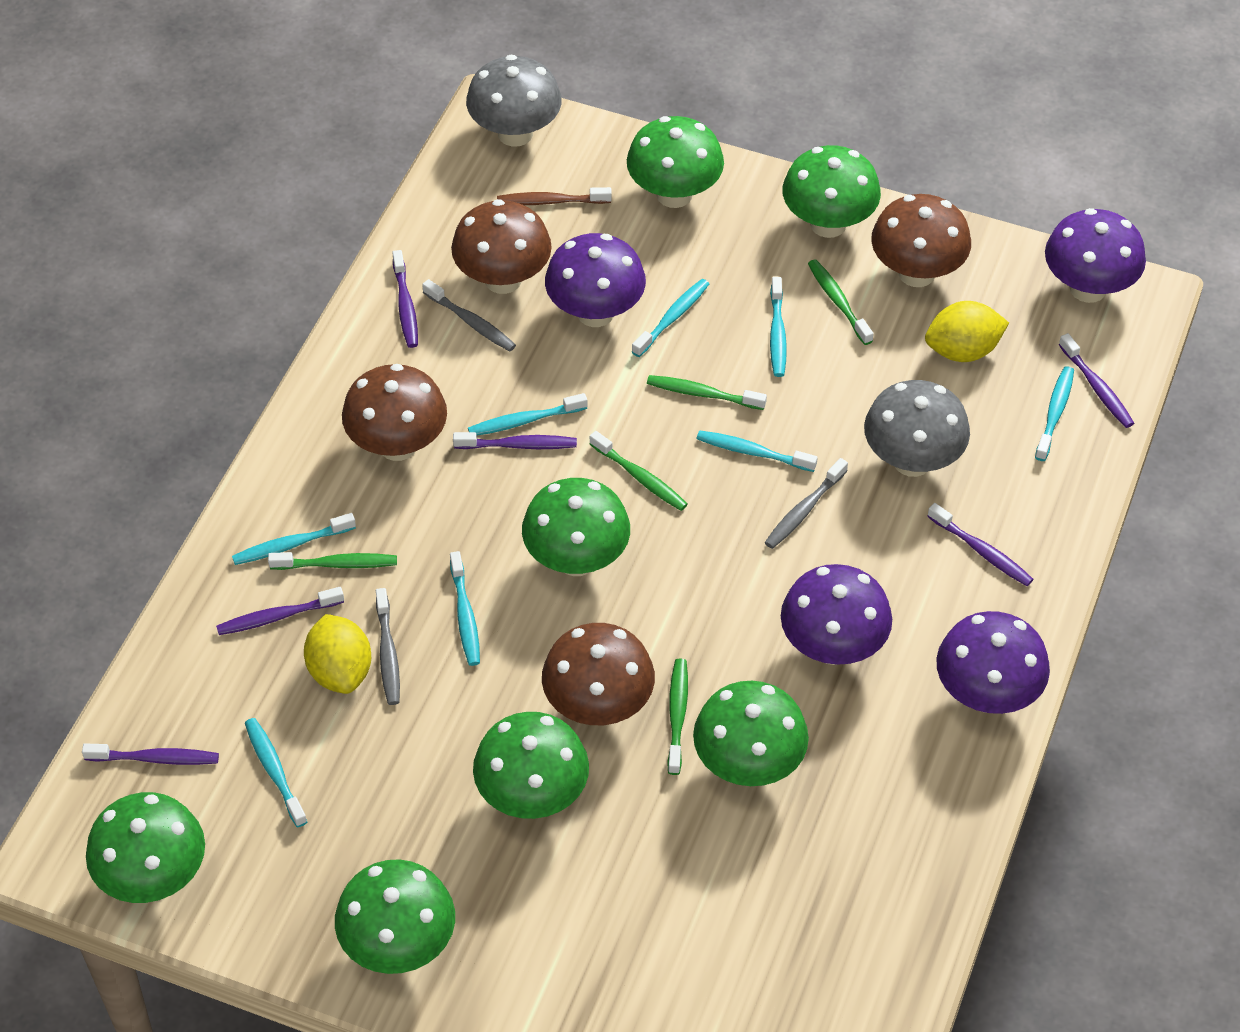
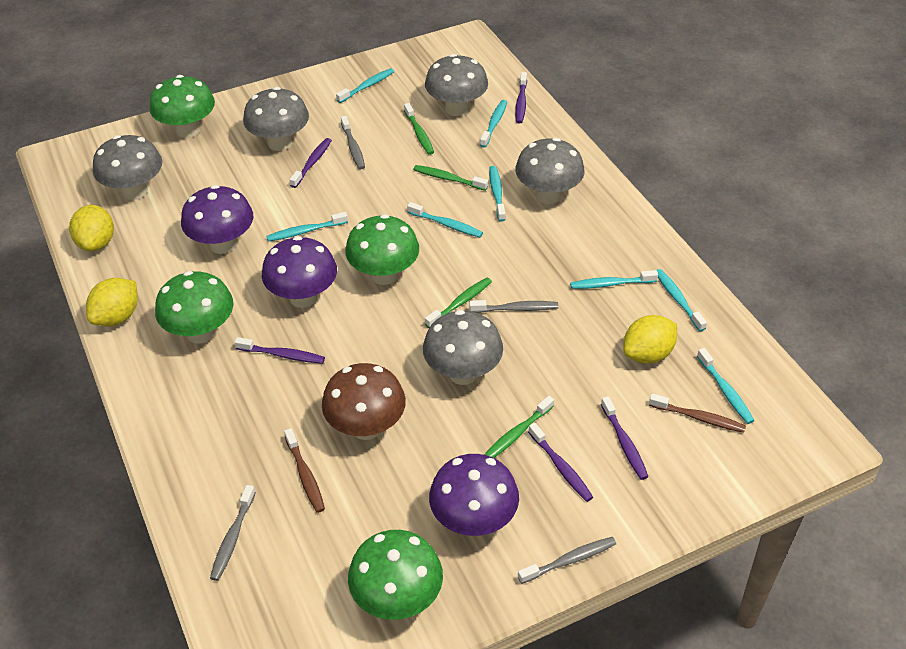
brown mushroom: [342,364,447,461] [451,199,552,294] [542,623,655,725] [871,194,971,287] = 4 -> [322,363,406,440] = 1
brown toothbrush: [497,187,612,205] = 1 -> [284,428,325,513] [649,393,746,433] = 2
green mushroom: [86,792,205,903] [335,859,455,974] [473,712,589,819] [522,478,630,576] [627,116,724,208] [693,681,809,786] [782,145,881,238] = 7 -> [150,75,215,138] [155,271,234,343] [345,214,419,285] [348,530,443,620] = 4
green toothbrush: [268,552,397,570] [590,431,688,511] [647,375,767,410] [667,659,688,775] [808,259,874,345] = 5 -> [404,103,434,155] [413,165,488,191] [425,278,492,328] [484,396,554,458] = 4
grey mushroom: [466,55,562,147] [864,380,970,477] = 2 -> [93,135,162,200] [243,87,309,151] [423,310,503,385] [425,54,488,116] [515,138,585,204] = 5
grey toothbrush: [376,588,400,705] [422,279,516,352] [765,458,848,549] = 3 -> [210,485,256,581] [341,116,365,169] [469,300,559,313] [518,537,616,584] = 4
purple mushroom: [545,233,646,327] [781,564,892,665] [936,611,1050,714] [1045,208,1146,303] = 4 -> [181,185,253,254] [262,236,337,308] [429,454,519,536] = 3
purple toothbrush: [82,744,219,765] [216,587,344,635] [392,250,418,348] [453,432,577,449] [927,503,1033,586] [1059,333,1134,428] = 6 -> [234,337,325,364] [290,138,332,188] [515,72,527,123] [528,423,593,502] [601,396,648,480] = 5
yellow lemon: [304,614,371,694] [925,301,1009,362] = 2 -> [69,205,114,251] [86,278,138,326] [623,315,677,364] = 3

